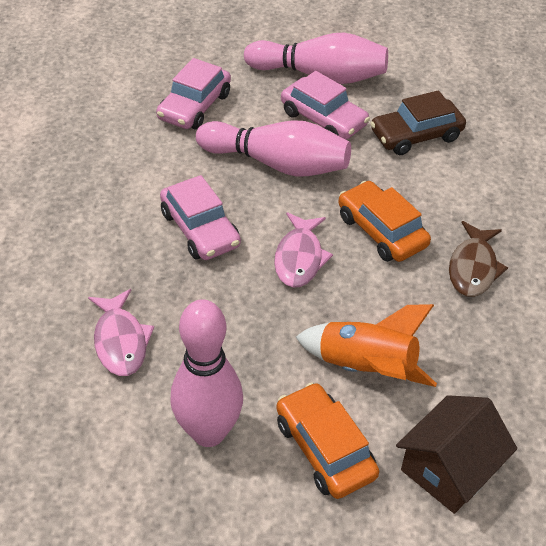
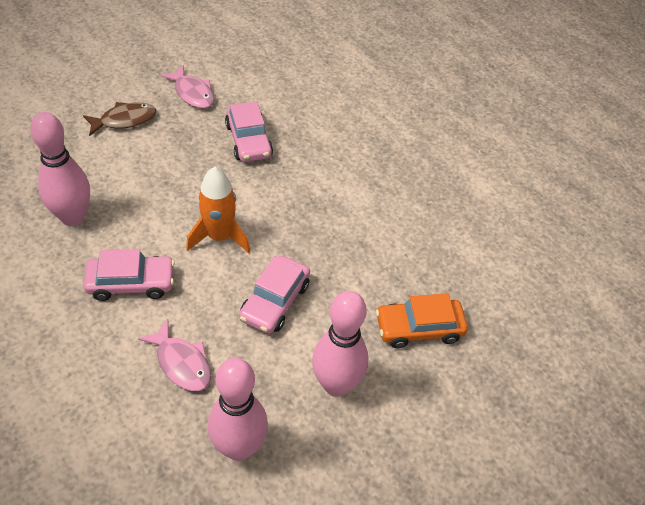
brown car: [370,90,466,155] = 1 -> none = 0
brown house: [396,395,517,514] = 1 -> none = 0
orange car: [276,382,379,499] [338,181,431,262] = 2 -> [376,293,468,348] = 1

